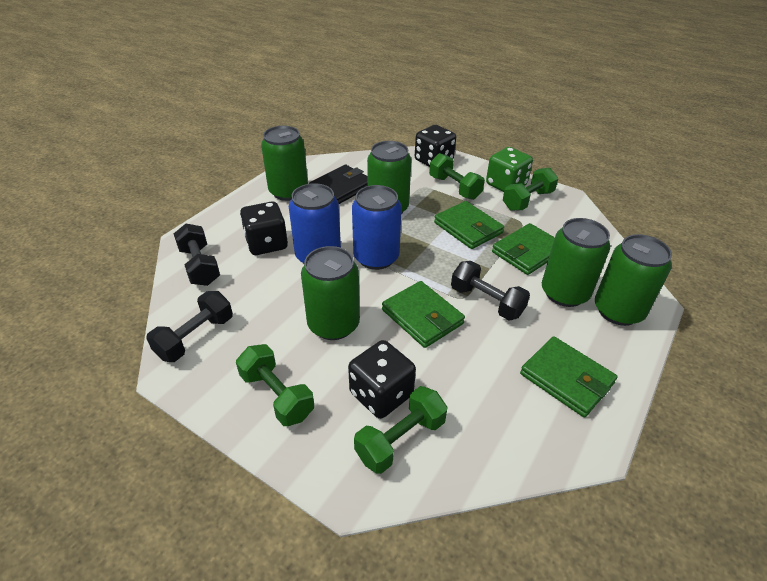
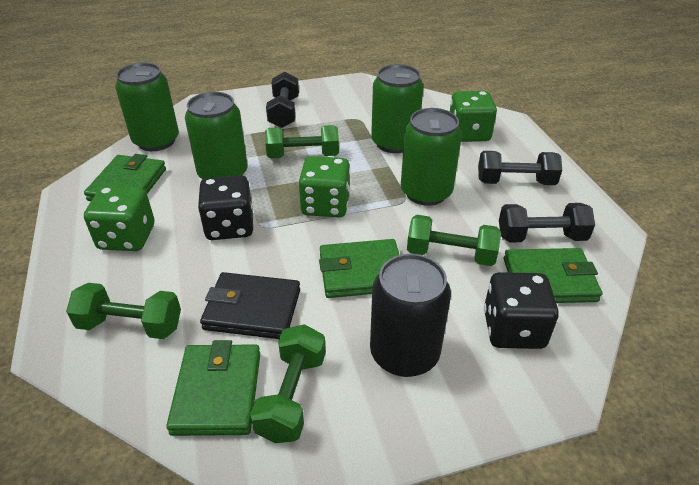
black can: none = 0 -> [370,254,451,377] = 1
black dice: [240,202,288,255] [348,340,416,419] [415,125,456,167] = 3 -> [198,175,253,240] [484,272,559,349] = 2
blue can: [289,183,341,264] [352,185,402,270] = 2 -> none = 0
green can: [261,126,308,201] [301,246,360,340] [367,141,412,214] [542,218,610,307] [595,234,672,326] = 5 -> [115,63,179,151] [185,92,248,179] [371,64,423,153] [401,108,462,206] = 4
green dice: [486,147,533,192] = 1 -> [84,186,154,251] [298,156,350,217] [450,91,497,142] = 3

